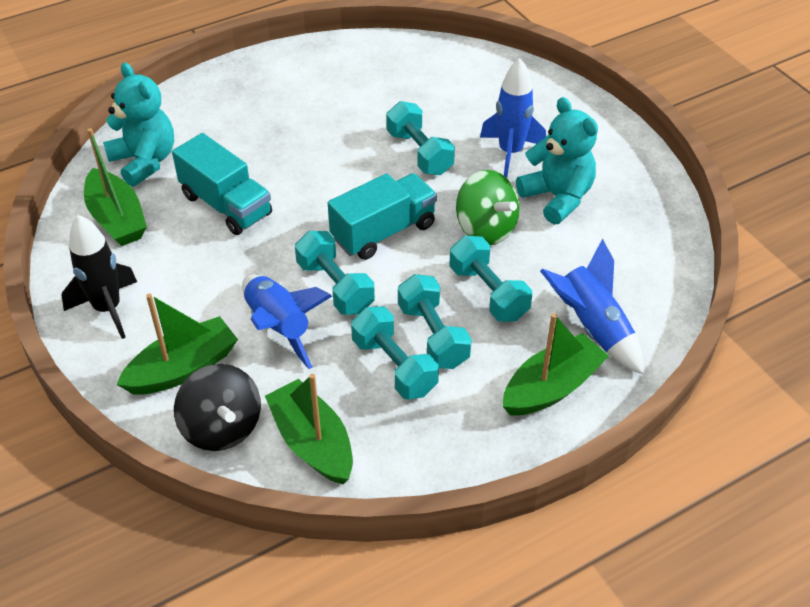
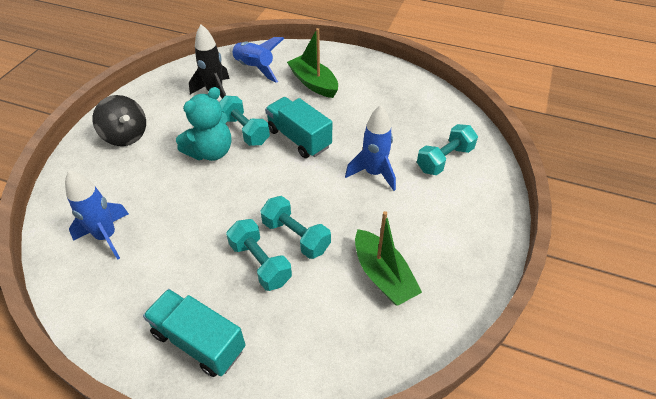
green boat: [84,128,147,246] [116,294,238,395] [265,374,353,484] [503,313,609,416] = 4 -> [287,28,338,98] [355,211,422,306] = 2
green spinning top: [456,170,520,245] = 1 -> none = 0
turquoise dumbbell: [295,231,375,315] [351,306,439,399] [386,101,455,175] [398,274,472,369] [449,236,532,322] = 5 -> [219,96,270,146] [226,219,292,291] [260,196,331,259] [417,124,478,175] = 4
turquoise teddy bear: [103,62,174,187] [516,97,598,224] = 2 -> [176,87,231,161] = 1

